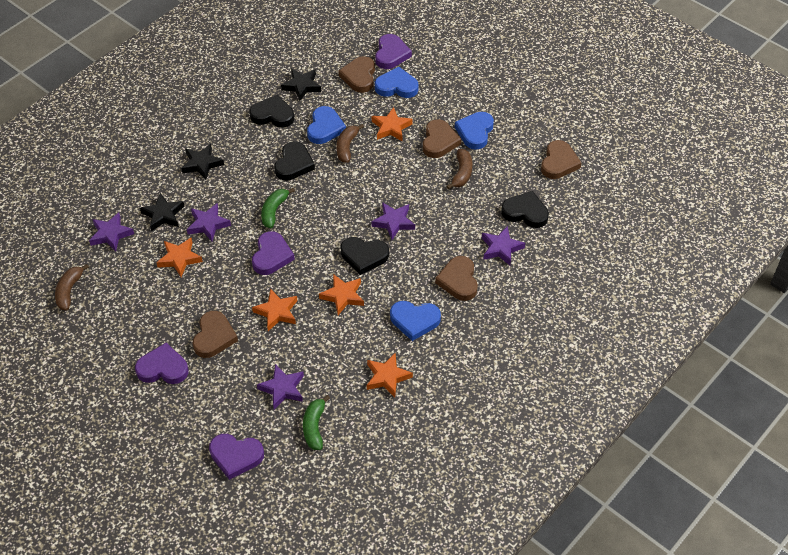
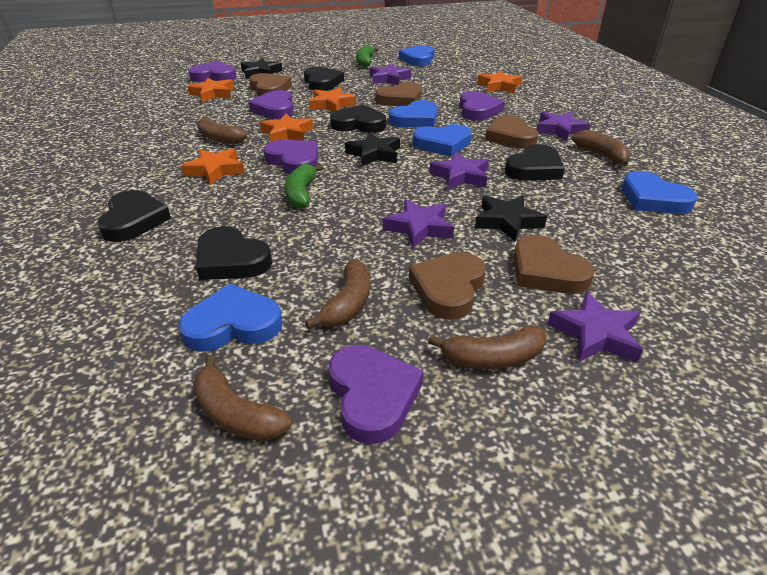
black heart: [250,95,294,128] [274,141,315,181] [341,237,389,275] [501,191,549,228] = 4 -> [97,190,171,242] [196,226,272,280] [304,67,344,91] [330,105,386,133] [505,144,565,181] = 5
blue heart: [307,106,346,144] [375,67,419,98] [390,301,441,341] [455,112,494,150] = 4 -> [178,283,283,352] [389,100,437,128] [399,45,434,66] [413,124,472,156] [622,171,698,214] = 5
brown banana: [55,264,89,310] [336,124,364,163] [446,149,473,190] = 3 -> [193,355,292,441] [197,117,247,144] [305,259,370,329] [428,325,547,369] [572,130,630,166] = 5
purple heart: [135,343,189,384] [209,434,264,480] [252,231,295,275] [375,34,412,69] = 4 -> [189,61,237,82] [249,90,294,119] [264,140,318,174] [329,345,424,444] [459,91,505,121] = 5

